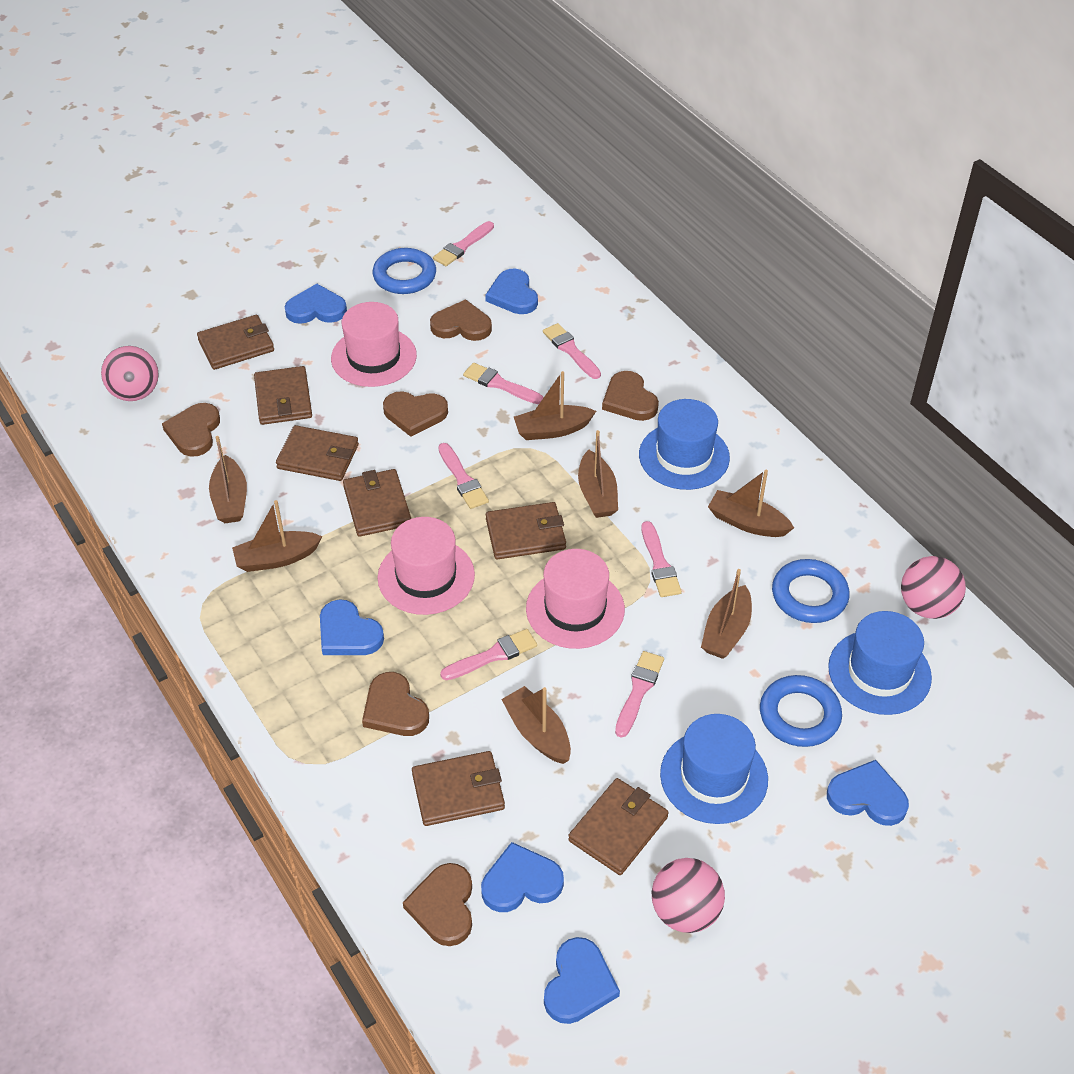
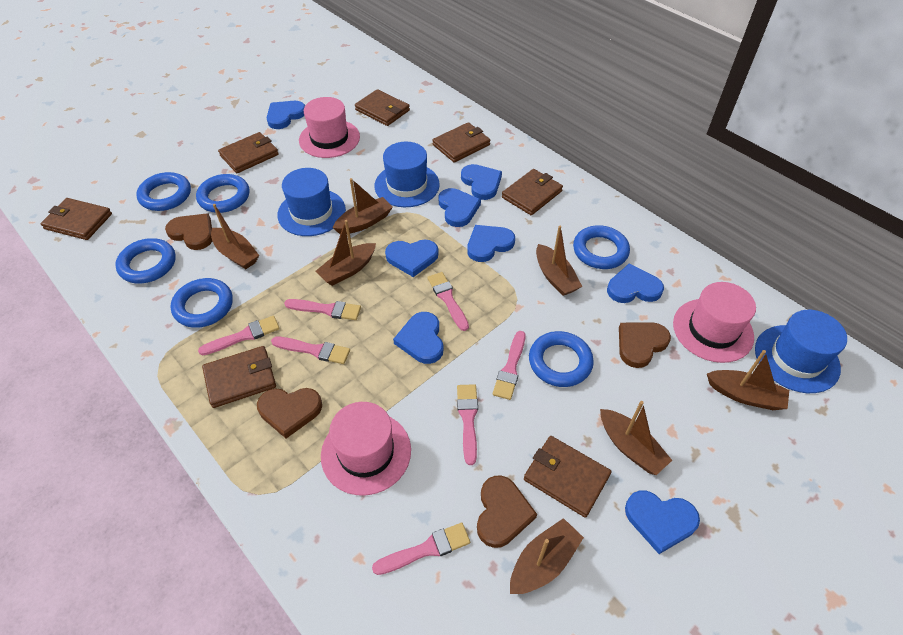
blue heart: [285,284,347,324] [320,599,384,655] [481,842,564,912] [485,268,538,314] [544,937,620,1024] [827,760,909,826] = 6 -> [266,101,305,129] [385,239,439,277] [393,312,443,364] [438,188,481,227] [461,164,502,200] [467,225,515,262] [607,264,664,303] [625,490,700,554] = 8
blue ring: [373,248,436,294] [760,675,842,747] [772,559,850,623] = 3 -> [115,238,176,284] [136,172,191,211] [171,278,233,328] [196,174,249,213] [529,331,594,387] [573,225,630,269] = 6
brown heart: [162,403,220,457] [362,672,429,736] [383,391,448,437] [403,863,472,946] [430,299,492,341] [602,371,659,421] = 6 -> [165,213,212,250] [257,388,322,439] [477,476,537,548] [619,322,671,368] = 4
pink ball: [101,346,159,401] [652,858,725,933] [901,556,966,619] = 3 -> none = 0

